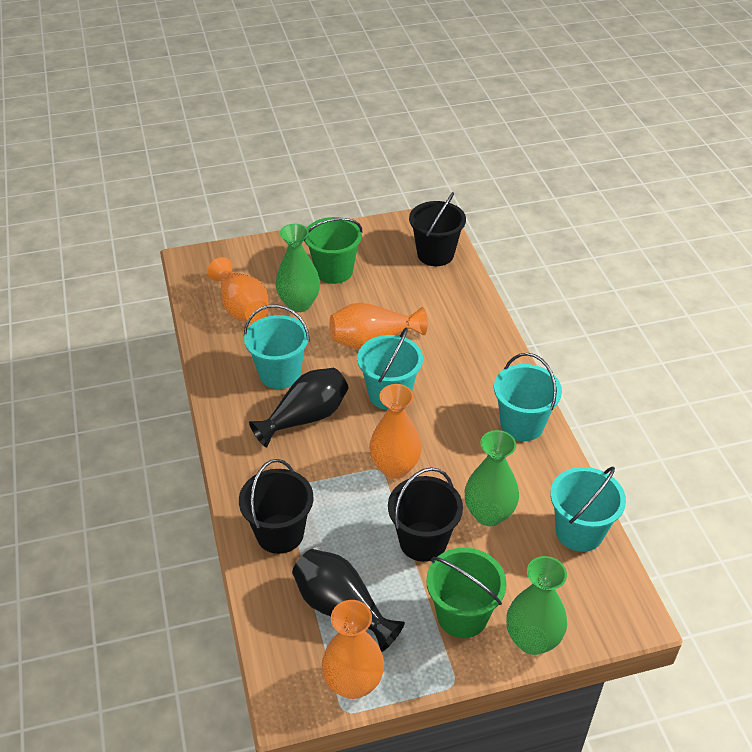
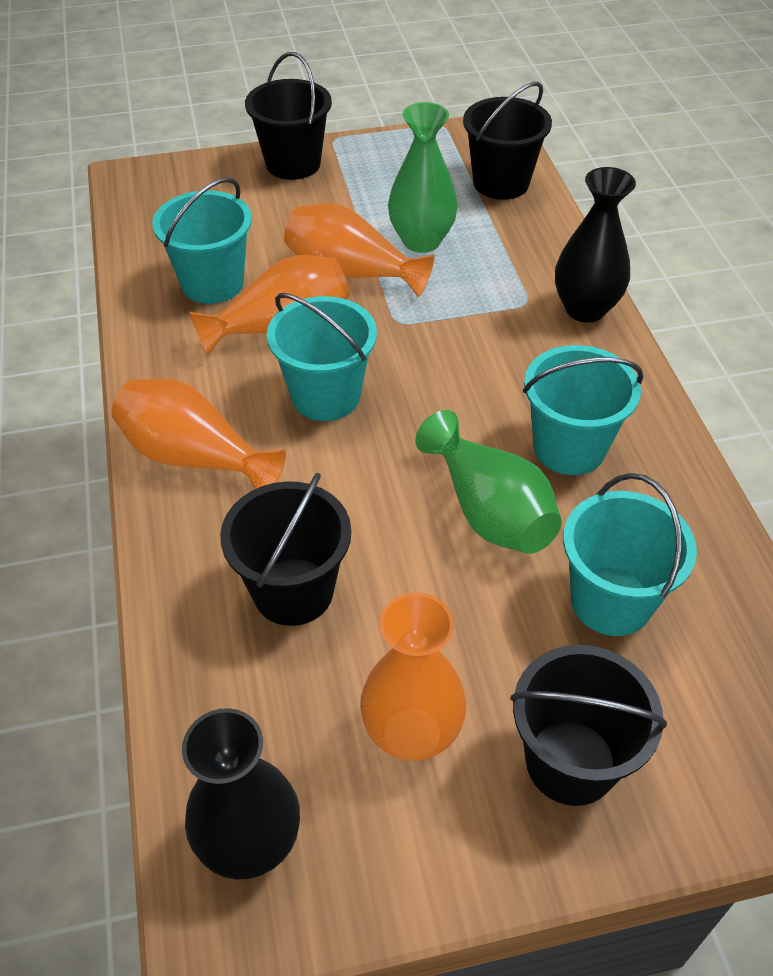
black bucket: [239,459,313,554] [388,467,463,562] [409,192,466,266] = 3 -> [220,473,351,626] [245,52,332,180] [463,82,552,200] [510,645,667,806] = 4
green bucket: [304,217,363,284] [426,548,507,638] = 2 -> none = 0
green vase: [275,224,320,312] [464,430,519,526] [506,556,567,655] = 3 -> [388,102,458,253] [415,410,562,554] = 2

